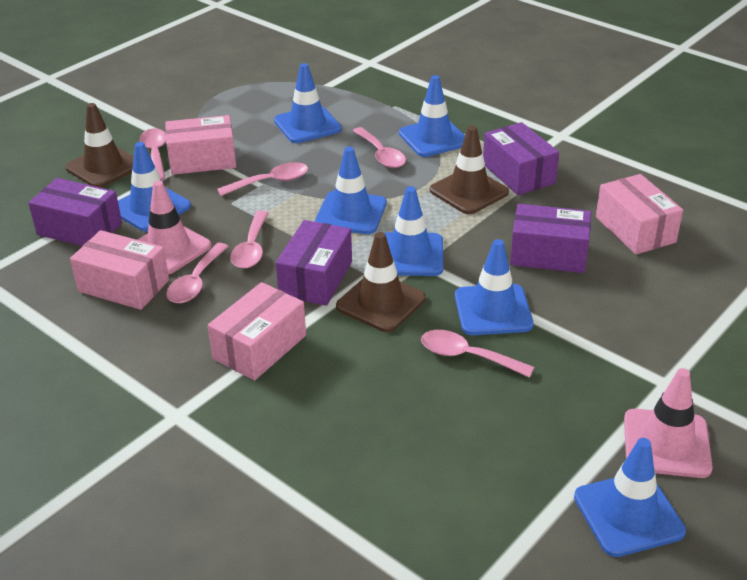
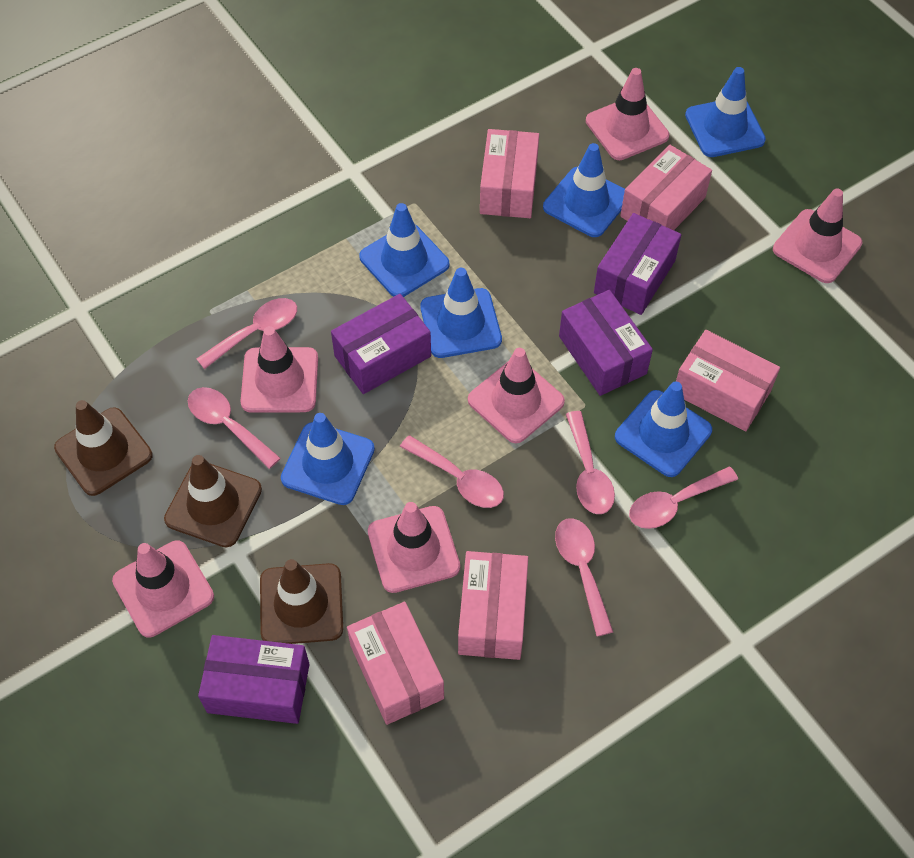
blue traffic cone: [118,142,191,232] [274,63,342,143] [315,147,387,234] [385,186,443,276] [399,75,465,157] [455,239,533,335] [574,438,686,557] = 7 -> [281,413,375,505] [359,203,449,297] [420,268,502,358] [543,143,625,237] [615,382,712,477] [685,67,766,157] = 6
pink box: [70,230,169,310] [165,115,236,175] [208,282,306,381] [596,174,683,255] = 4 -> [347,602,444,725] [458,551,528,660] [480,129,539,218] [620,145,712,230] [676,330,780,431] = 5
pink traffic cone: [137,181,211,274] [624,368,713,478] = 2 -> [112,540,214,638] [241,326,318,413] [368,502,460,593] [468,348,565,443] [586,68,669,160] [773,189,862,283] = 6

